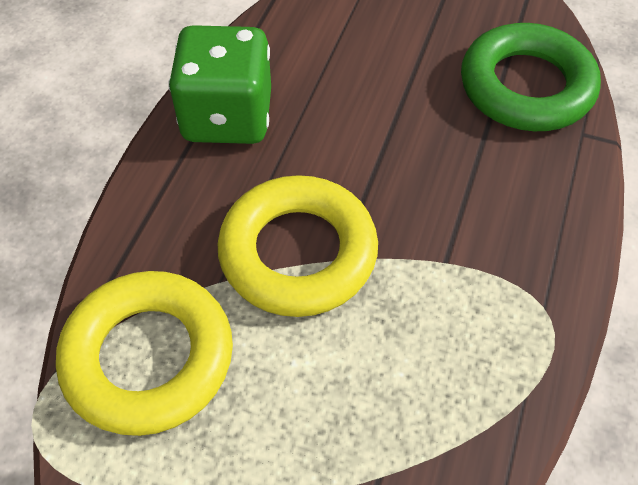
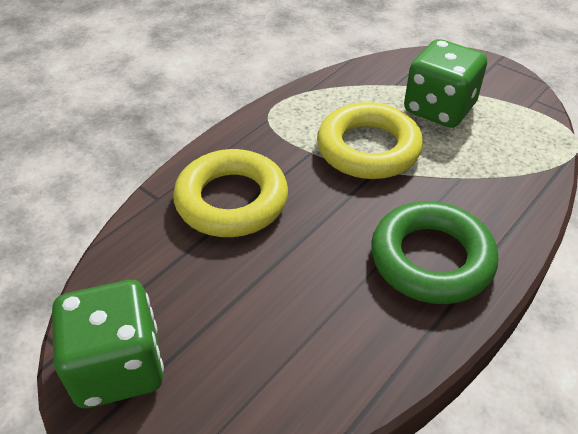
green dice: [168,25,271,144] = 1 -> [52,280,164,408] [404,39,487,128] = 2

